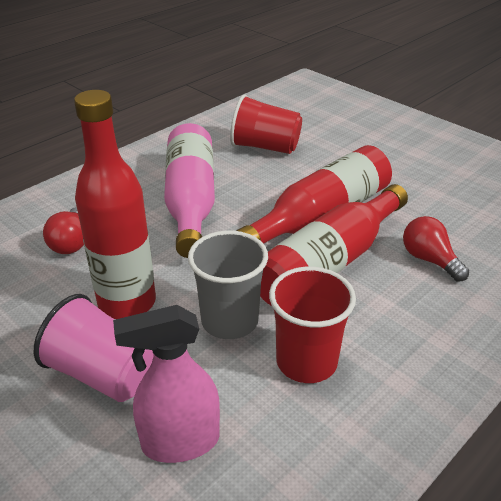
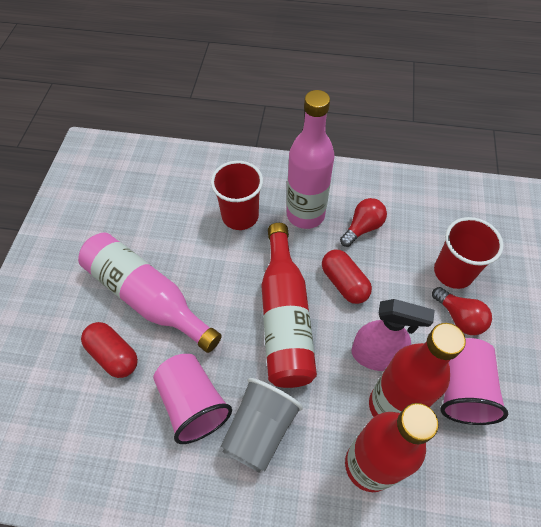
pink bottle: [164,123,215,258] = 1 -> [78,233,222,353] [287,90,335,229] = 2
pink cup: [34,294,154,402] = 1 -> [153,354,232,444] [440,338,508,425] = 2
red capsule: none = 0 -> [81,322,138,378] [322,250,372,304] = 2

